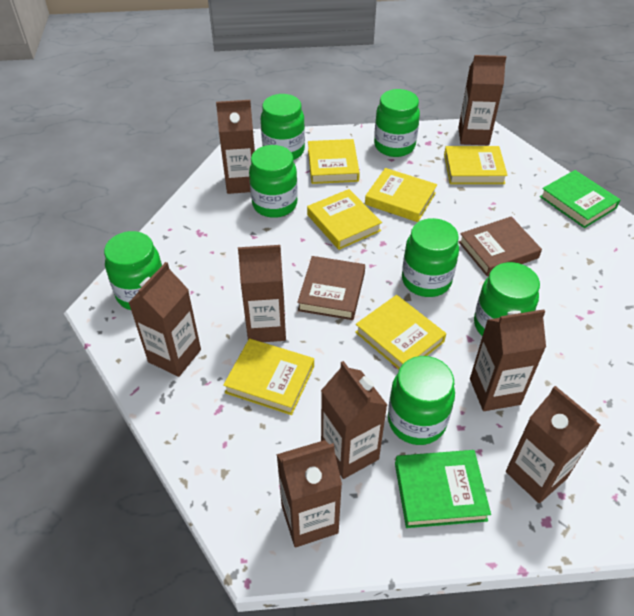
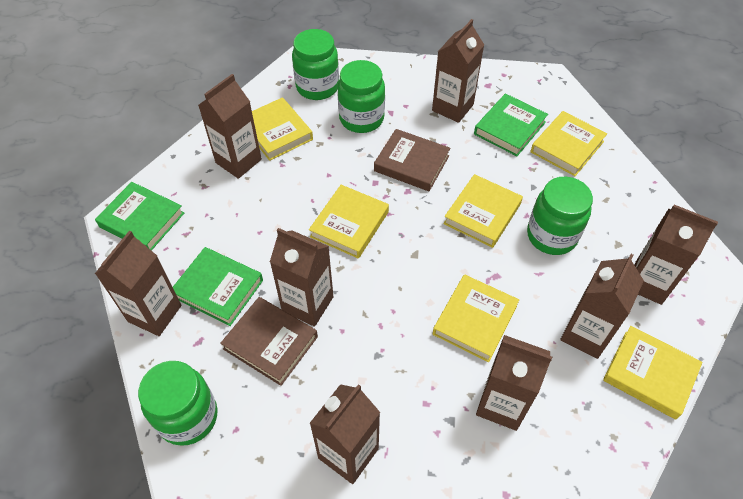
green book: [395,450,491,528] [540,170,621,228] = 2 -> [95,182,184,251] [173,247,263,326] [474,93,548,156] = 3
green jar: [104,231,162,310] [249,145,298,218] [261,94,305,160] [374,89,420,157] [388,356,455,445] [402,218,459,297] [474,262,540,336] = 7 -> [138,361,217,446] [292,29,339,100] [337,60,385,133] [527,177,593,255] = 4

